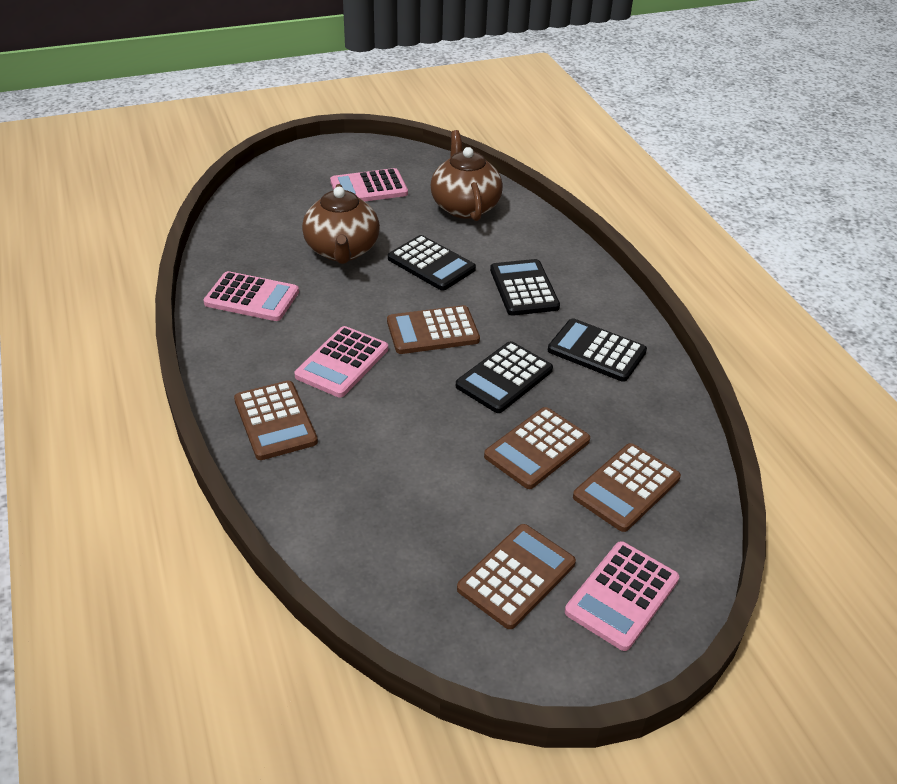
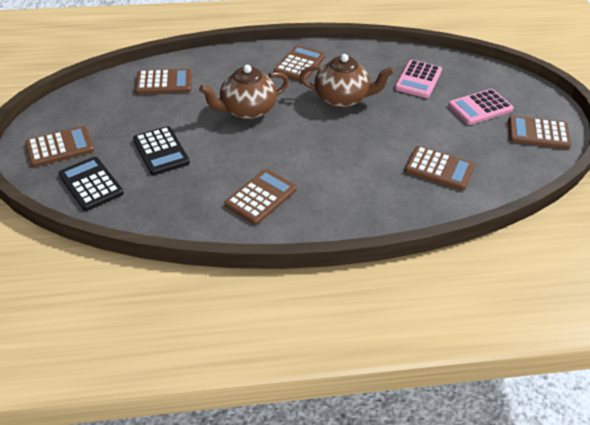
black calculator: [388,235,476,291] [456,341,553,413] [490,259,560,316] [548,318,647,382] = 4 -> [58,157,124,211] [133,126,190,175] = 2
brown calculator: [234,381,318,460] [387,305,480,354] [457,524,576,629] [484,407,590,489] [573,443,681,532] = 5 -> [25,126,94,167] [135,69,192,94] [224,169,297,225] [274,45,325,82] [405,146,475,190] [508,115,571,149] = 6
pink calculator: [204,271,299,321] [294,326,388,397] [330,168,408,202] [565,541,679,651] = 4 -> [395,60,442,98] [448,89,514,125] = 2

